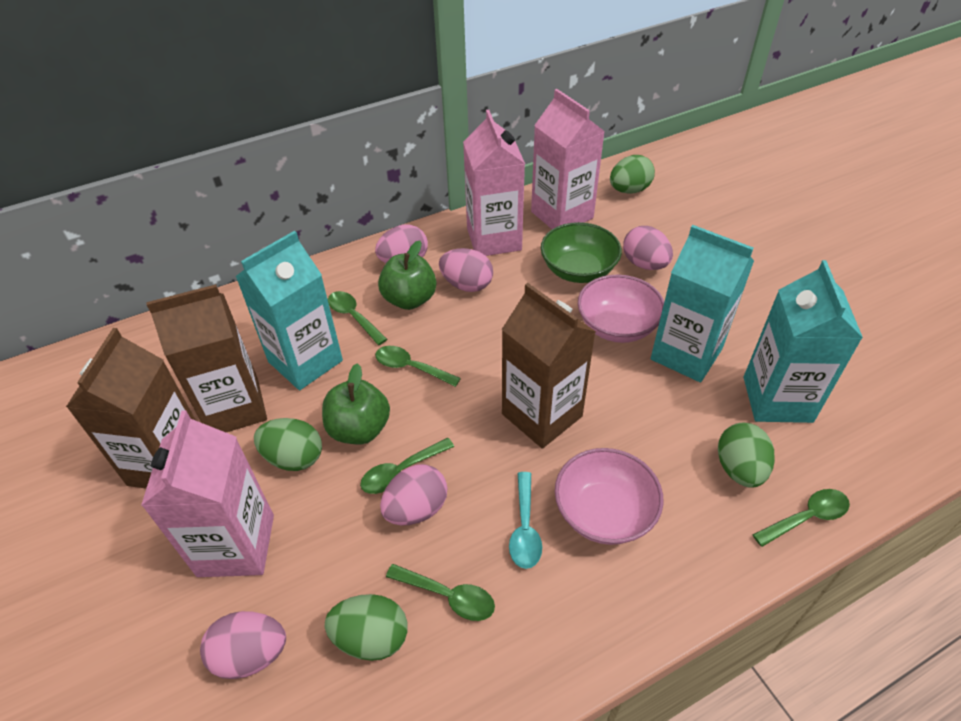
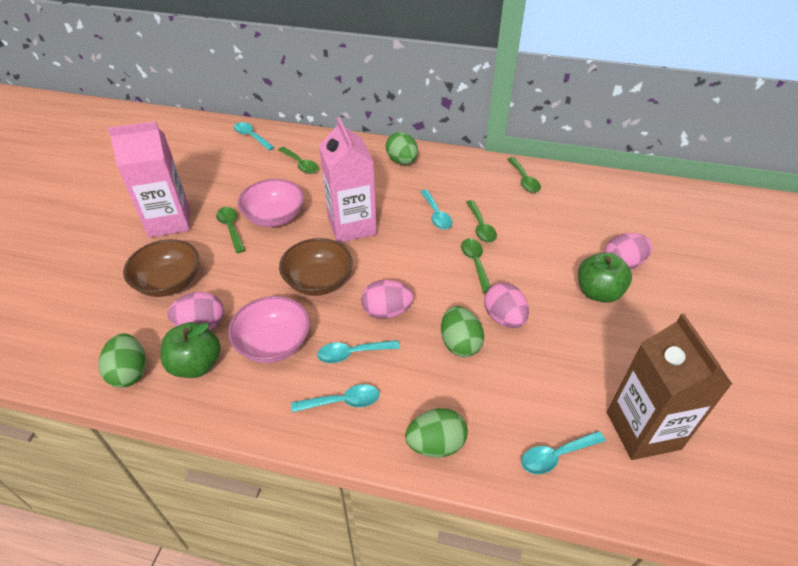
brown bowl: none = 0 -> [123,239,199,297] [279,238,353,296] = 2
brown carton: [66,328,195,488] [146,284,267,432] [501,283,596,449] = 3 -> [607,314,732,460] = 1
green bowl: [541,222,622,283] = 1 -> none = 0
pink carton: [141,410,274,577] [463,110,525,256] [531,89,605,229] = 3 -> [108,121,190,238] [319,117,377,243] = 2
pink egg: [200,611,286,679] [375,224,428,263] [380,464,447,525] [439,248,493,292] [623,226,673,270] = 5 -> [167,292,224,330] [361,280,414,319] [484,283,529,328] [604,233,652,270] = 4
turquoise carton: [235,231,343,390] [651,225,754,382] [744,260,863,423] = 3 -> none = 0
turquoise spoon: [509,472,542,569] = 1 -> [234,122,274,150] [291,384,379,412] [317,340,400,363] [420,190,452,230] [521,431,606,474] = 5

